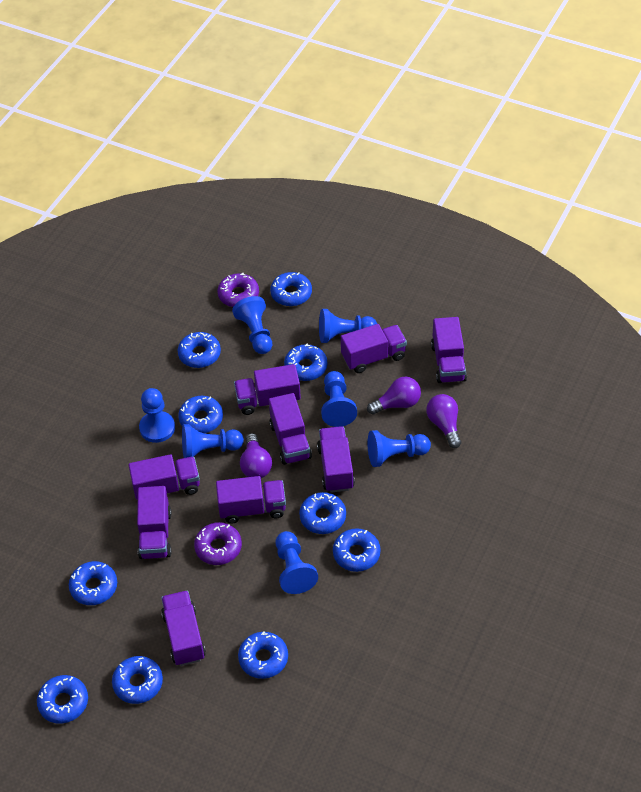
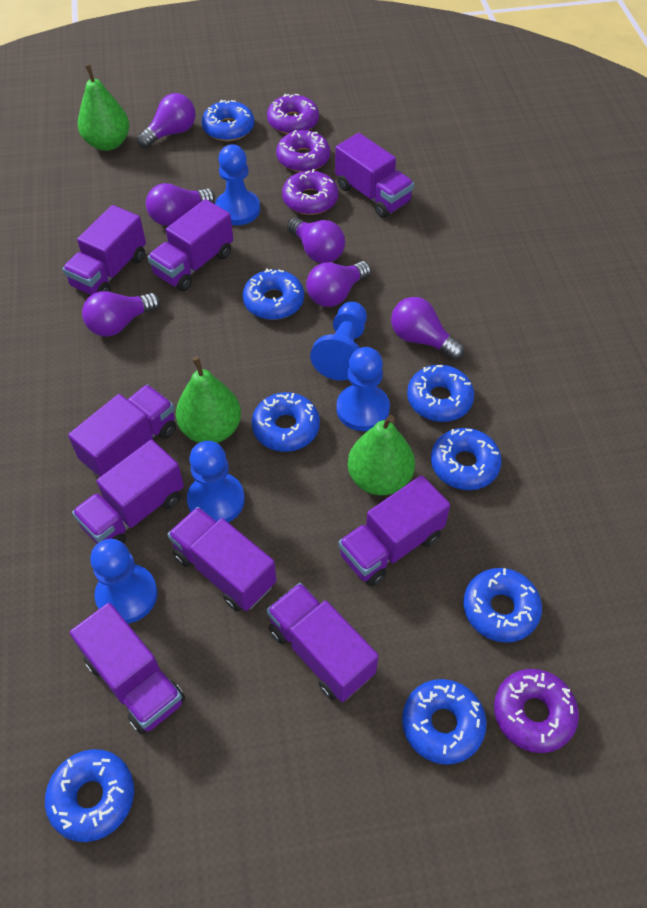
blue donut: [37,675,88,724] [69,561,117,605] [112,656,163,704] [178,332,221,368] [178,396,223,433] [238,632,288,679] [270,272,312,306] [284,344,328,381] [299,492,346,534] [333,528,381,572] = 10 -> [45,749,134,842] [202,100,254,141] [243,268,304,320] [252,392,320,452] [402,679,487,765] [407,365,474,422] [431,428,502,490] [463,568,542,643] = 8
blue pawn: [139,388,175,443] [182,424,244,458] [232,296,272,354] [276,531,318,594] [319,309,377,343] [321,371,357,427] [367,430,431,467] = 7 -> [90,539,157,623] [187,441,245,522] [215,144,260,225] [310,302,367,380] [336,347,390,431] = 5
green pear: none = 0 -> [78,64,129,151] [176,357,241,443] [348,415,415,495] = 3
purple donut: [194,522,242,565] [217,273,259,307] = 2 -> [267,94,319,134] [276,130,330,172] [282,169,338,215] [494,669,579,753] = 4
purple light bulb: [240,433,272,478] [367,377,421,415] [426,394,461,448] = 3 -> [82,291,160,337] [137,93,196,148] [146,183,215,226] [287,217,345,263] [306,261,371,307] [391,297,464,360] = 6

